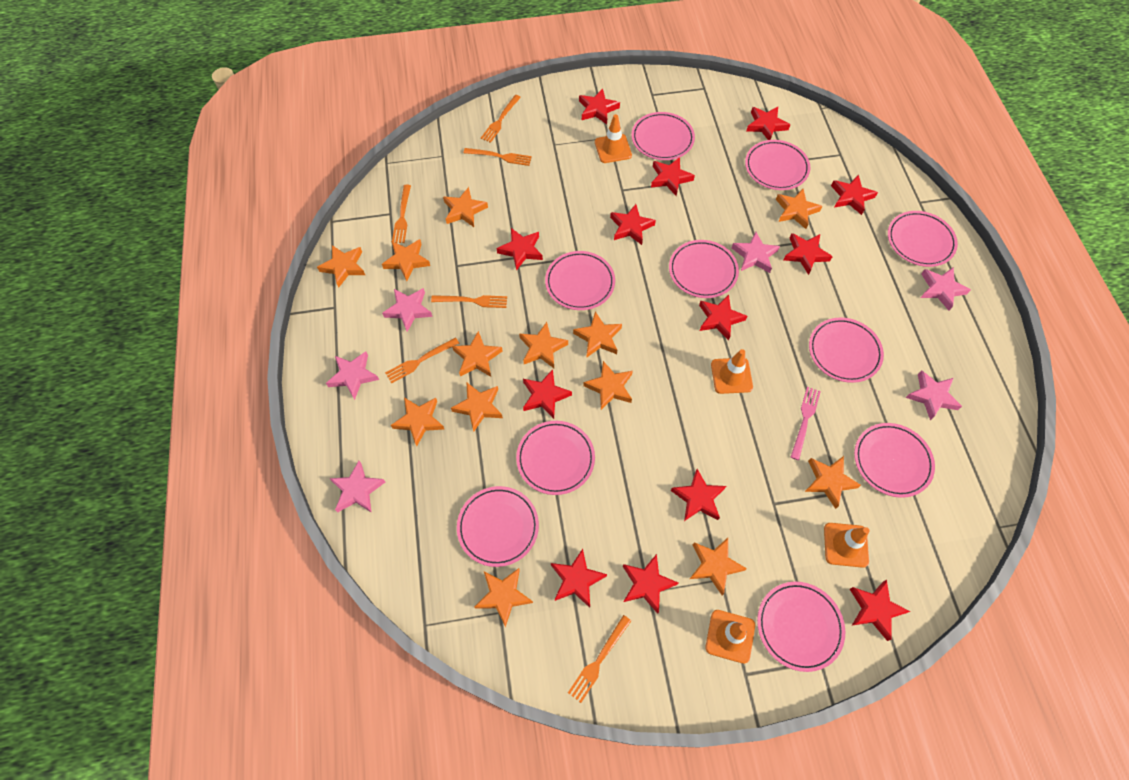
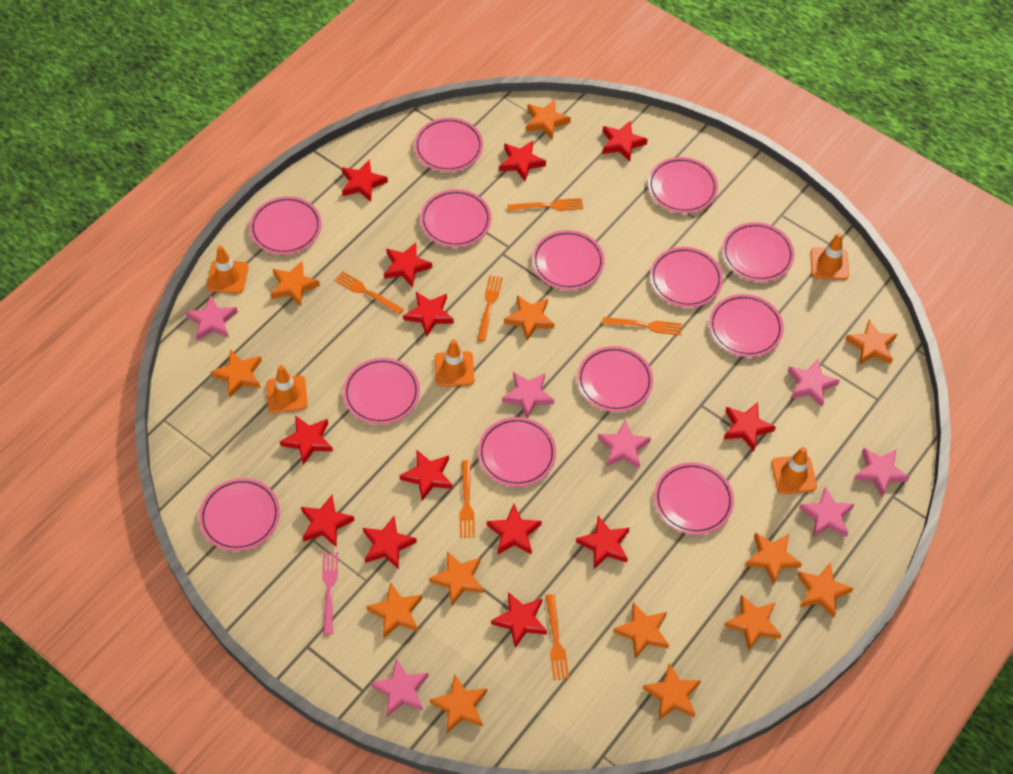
orange traffic cone: [595,114,632,163] [705,610,755,664] [711,349,753,394] [824,523,870,568] = 4 -> [206,246,249,294] [266,365,308,413] [435,339,474,387] [771,447,817,494] [810,233,849,280] = 5
pink plate: [457,486,539,567] [516,421,595,495] [545,251,615,310] [631,112,695,160] [669,240,739,298] [745,140,810,190] [757,582,845,672] [809,317,884,383] [854,423,935,498] [888,211,958,267] = 10 -> [199,478,280,551] [249,196,322,255] [343,358,420,424] [414,118,483,172] [420,189,491,247] [478,417,556,487] [532,230,605,290] [577,346,653,412] [648,157,718,213] [650,247,723,307] [654,462,734,535] [709,294,784,357] [722,222,794,282] = 13
pink star: [326,351,379,400] [329,461,385,513] [382,288,432,332] [732,232,780,273] [906,370,962,420] [921,267,971,310] = 6 -> [186,295,238,341] [371,659,429,717] [502,372,554,418] [598,420,651,468] [788,359,840,407] [799,487,855,537] [854,448,910,497] = 7

